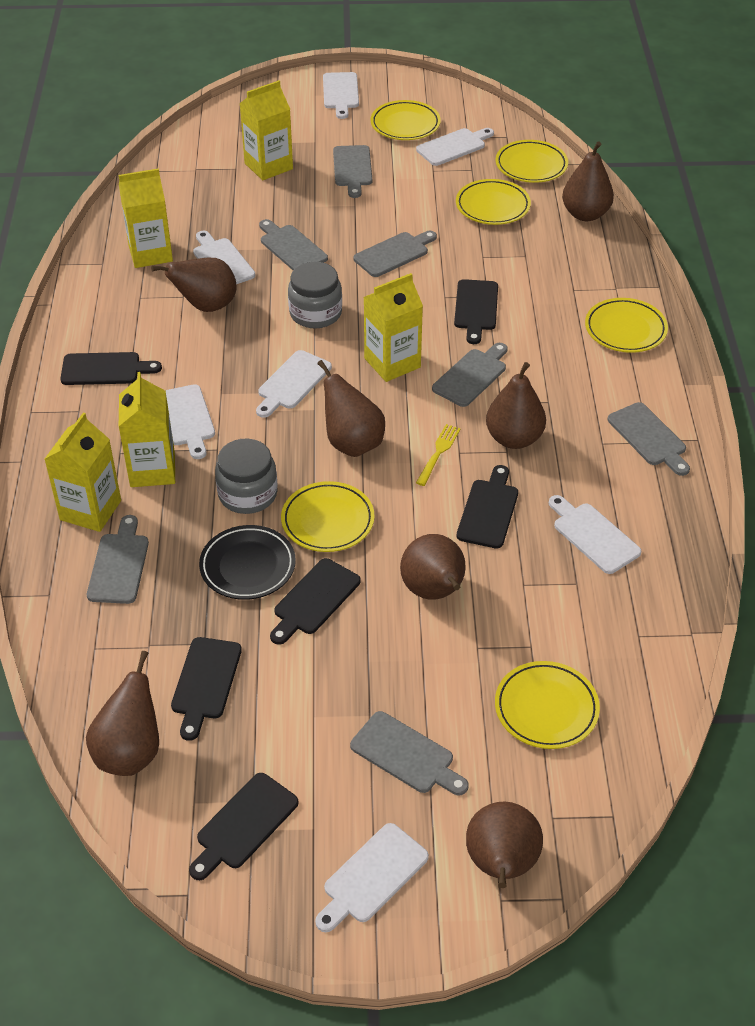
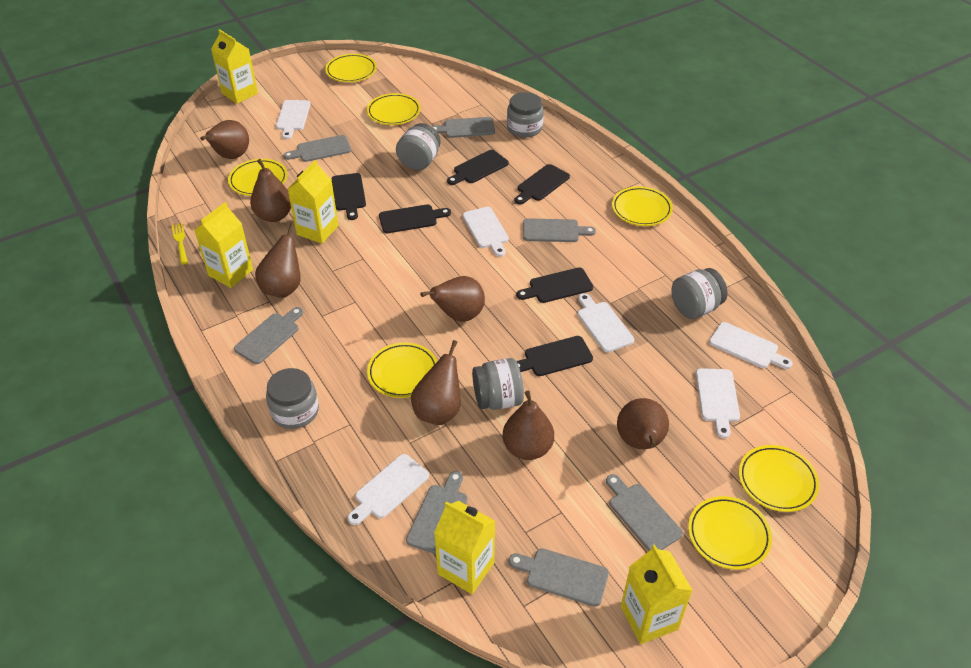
black plate: [199,525,296,600] = 1 -> none = 0
grey jar: [215,439,278,514] [288,262,342,328] = 2 -> [266,368,319,429] [396,123,441,170] [472,358,524,410] [507,92,544,137] [671,268,728,319] = 5
white cutting board: [165,384,215,459] [193,231,255,284] [256,350,332,418] [315,823,429,932] [323,72,359,119] [416,128,494,166] [549,495,642,574] = 7 -> [276,100,310,139] [348,454,429,525] [463,207,509,257] [578,293,634,352] [696,368,740,438] [709,322,793,369] = 6
yellow plate: [281,481,375,552] [370,100,441,140] [456,179,531,225] [495,140,568,183] [495,661,600,749] [585,298,668,353] = 6 -> [228,159,287,196] [325,54,377,82] [367,93,421,125] [367,342,438,398] [612,186,673,226] [688,496,772,570] [739,445,819,512] = 7

